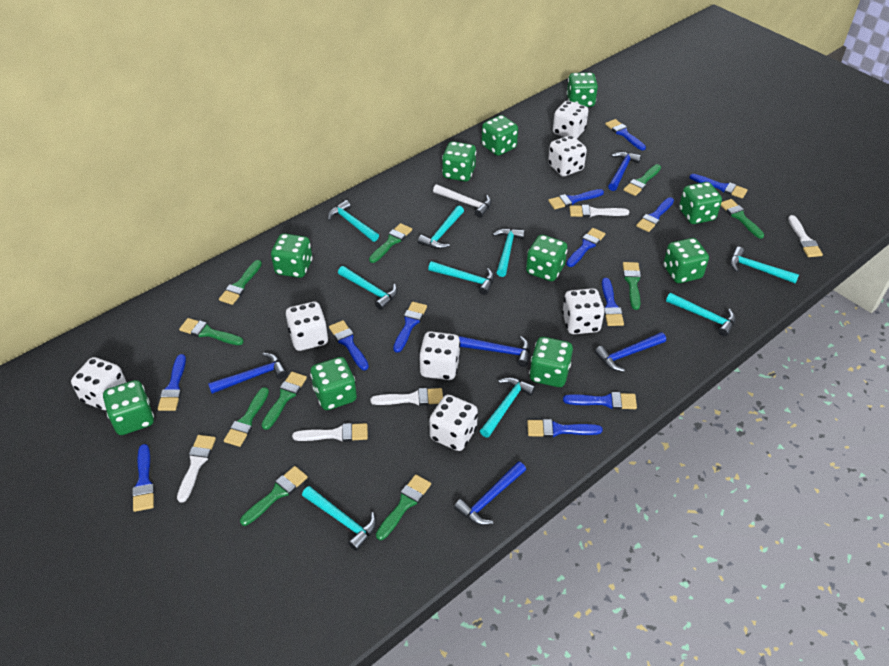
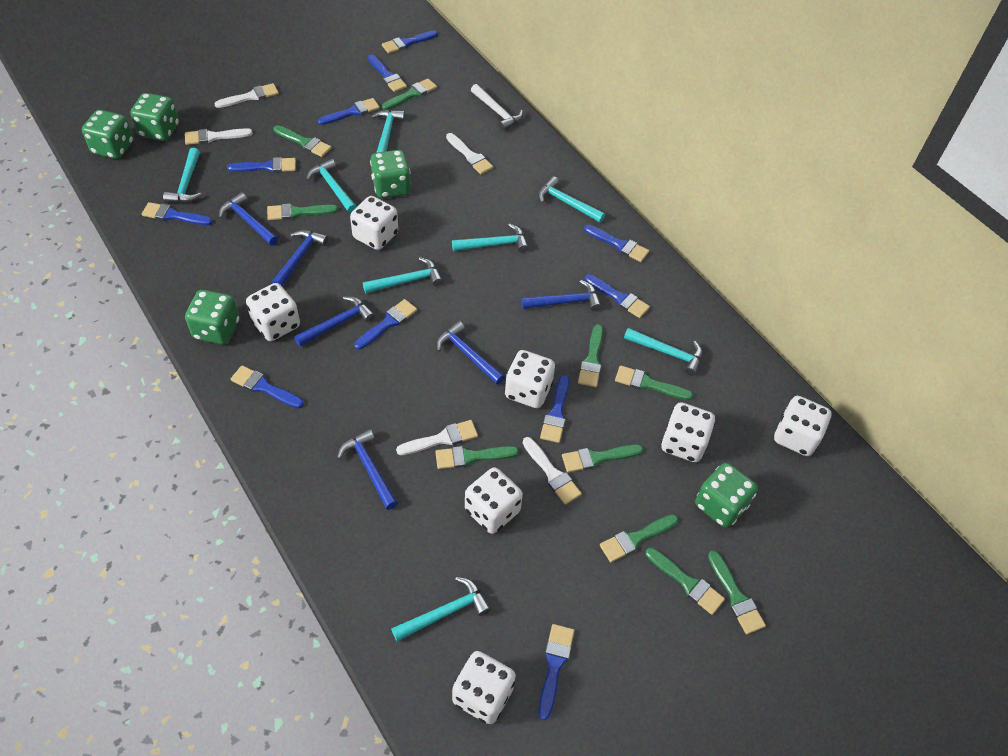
blue brush: [132,444,154,512] [158,354,186,411] [329,320,369,370] [393,302,427,353] [527,419,603,437] [548,189,604,209] [563,392,637,410] [566,228,605,267] [602,278,624,326] [605,119,646,150] [636,197,674,232] [689,174,748,198] = 12 -> [142,202,213,225] [227,157,296,173] [231,365,304,408] [318,98,380,125] [354,299,417,350] [368,54,407,92] [382,30,438,53] [538,624,574,720] [540,375,569,443] [584,224,649,262] [585,274,650,318] = 11
blue hammer: [208,353,287,394] [454,461,526,525] [459,336,530,367] [595,332,666,372] [608,152,641,191] = 5 -> [219,192,278,246] [272,230,328,287] [294,296,375,347] [337,429,398,510] [437,321,505,385] [521,280,602,311] = 6
green dice: [103,380,154,435] [271,233,313,278] [310,357,357,410] [442,141,476,181] [481,115,518,156] [526,235,568,281] [529,337,573,387] [567,72,598,107] [663,238,709,283] [679,182,722,224] = 10 -> [82,110,133,159] [130,93,179,141] [185,290,239,344] [370,150,411,198] [695,463,758,528] = 5
turquoise hammer: [302,486,376,551] [328,200,379,242] [338,266,397,310] [418,206,464,249] [428,261,494,295] [480,377,536,438] [493,228,525,277] [666,293,736,337] [730,247,799,284] = 9 -> [163,148,202,203] [306,159,357,213] [363,257,443,293] [371,110,405,153] [391,577,491,641] [452,224,529,253] [538,176,605,223] [624,328,703,376] = 8

